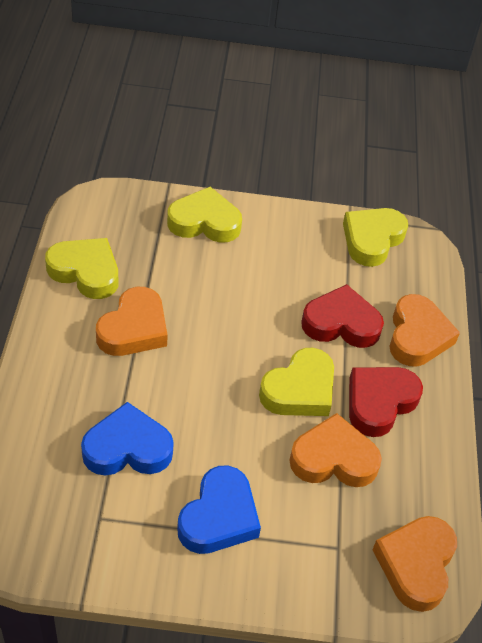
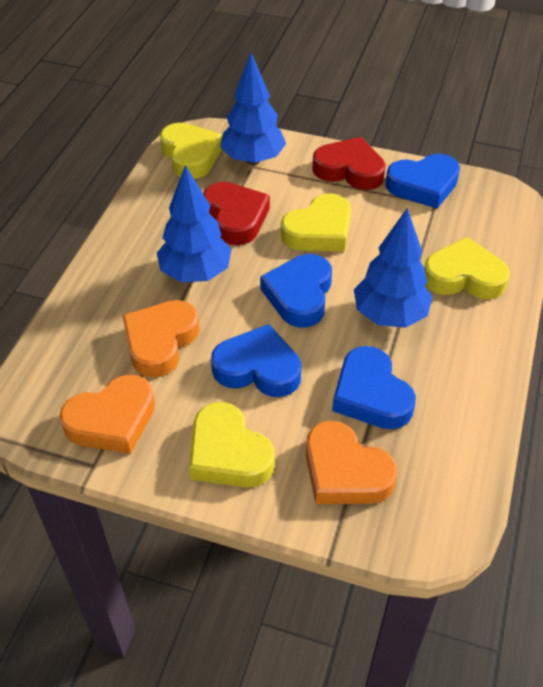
blue heart: [81,402,174,475] [177,466,261,554] = 2 -> [211,324,302,397] [260,254,332,328] [332,346,416,429] [385,154,460,208] = 4
blue tree: none = 0 -> [157,165,232,282] [220,53,286,165] [354,208,432,328] = 3
orange heart: [96,287,168,356] [289,413,382,487] [373,516,457,612] [389,294,460,367] = 4 -> [59,374,155,454] [122,300,200,377] [306,421,397,504] = 3

